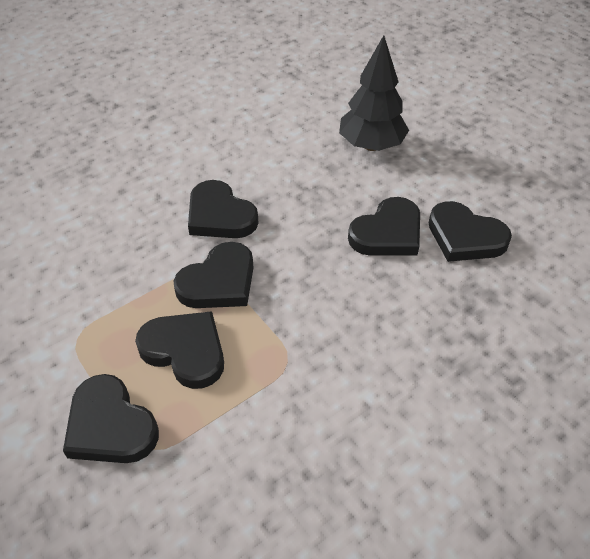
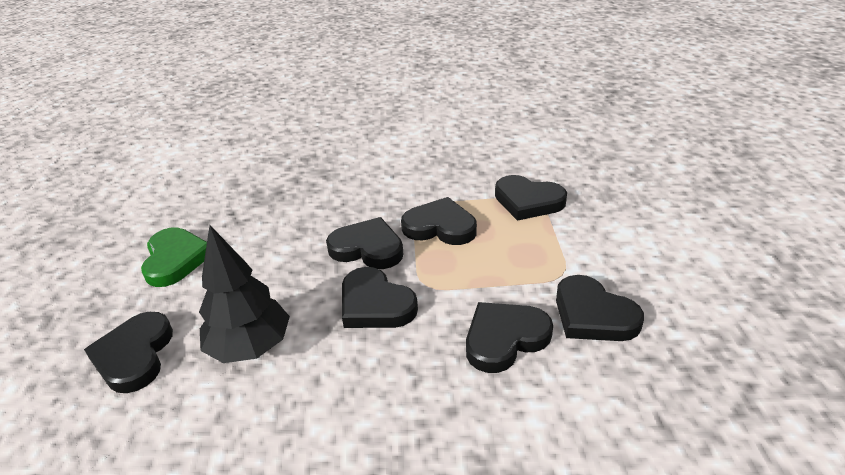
black heart: [63,374,159,463] [135,311,224,389] [174,242,254,308] [188,180,259,238] [348,197,420,256] [429,201,512,262] = 6 -> [84,312,173,393] [326,217,403,269] [342,267,418,328] [401,197,477,245] [466,302,553,373] [495,175,567,221] [556,275,644,341] = 7
green heart: none = 0 -> [141,227,207,287] = 1

